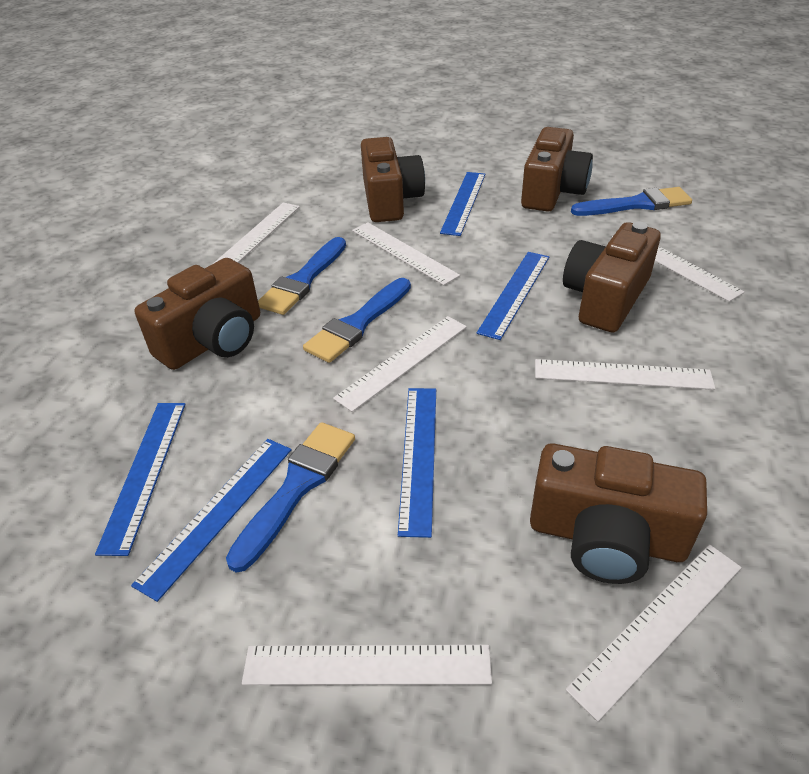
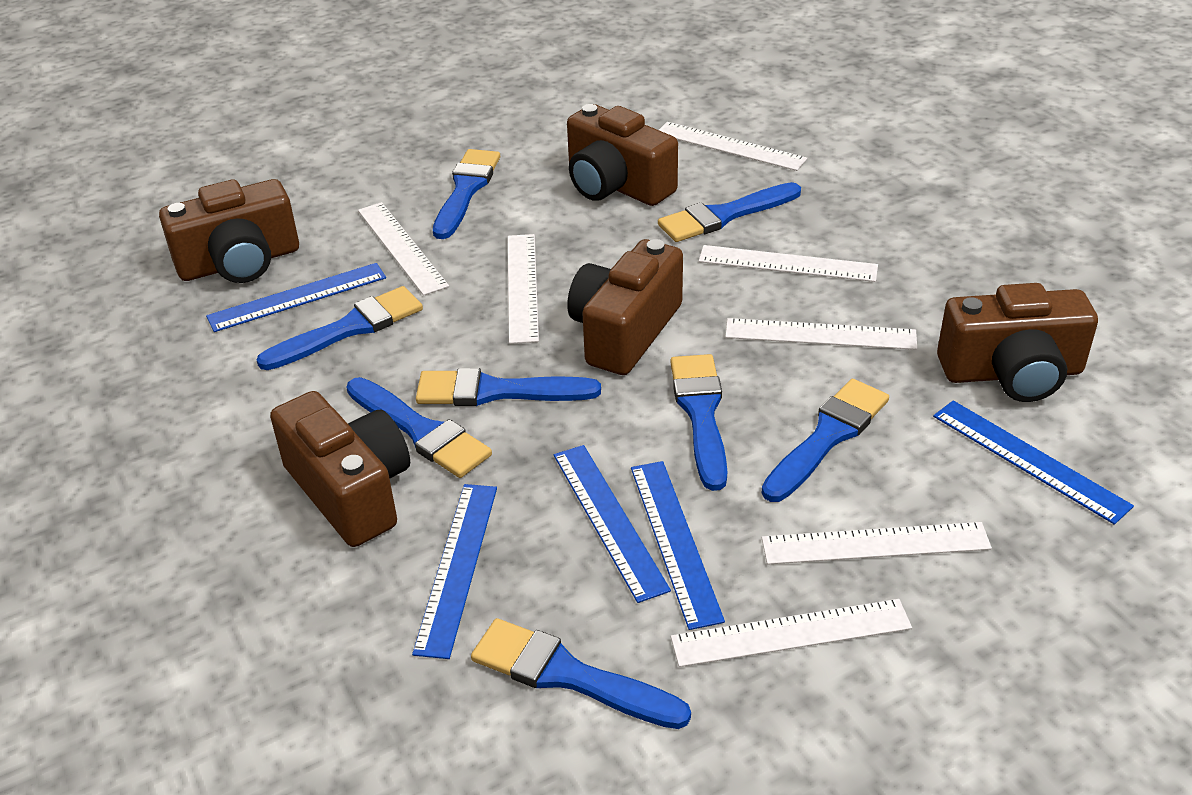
blue brush: [226,422,355,573] [258,237,346,315] [303,278,411,363] [571,187,692,216] = 4 -> [257,286,423,370] [346,377,492,478] [416,368,601,406] [433,149,500,239] [471,618,691,729] [658,182,801,242] [670,354,727,491] [762,379,889,502] = 8

